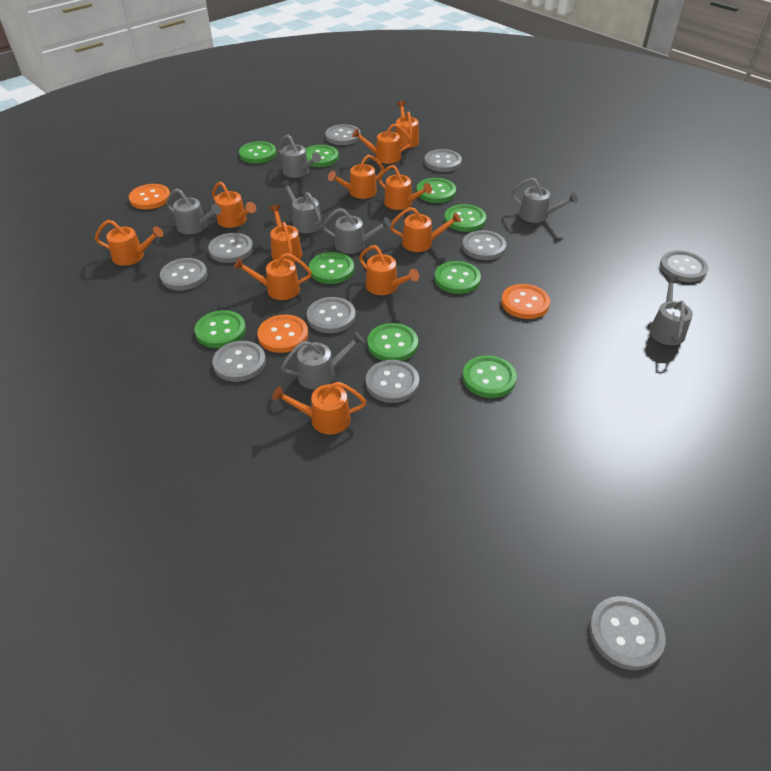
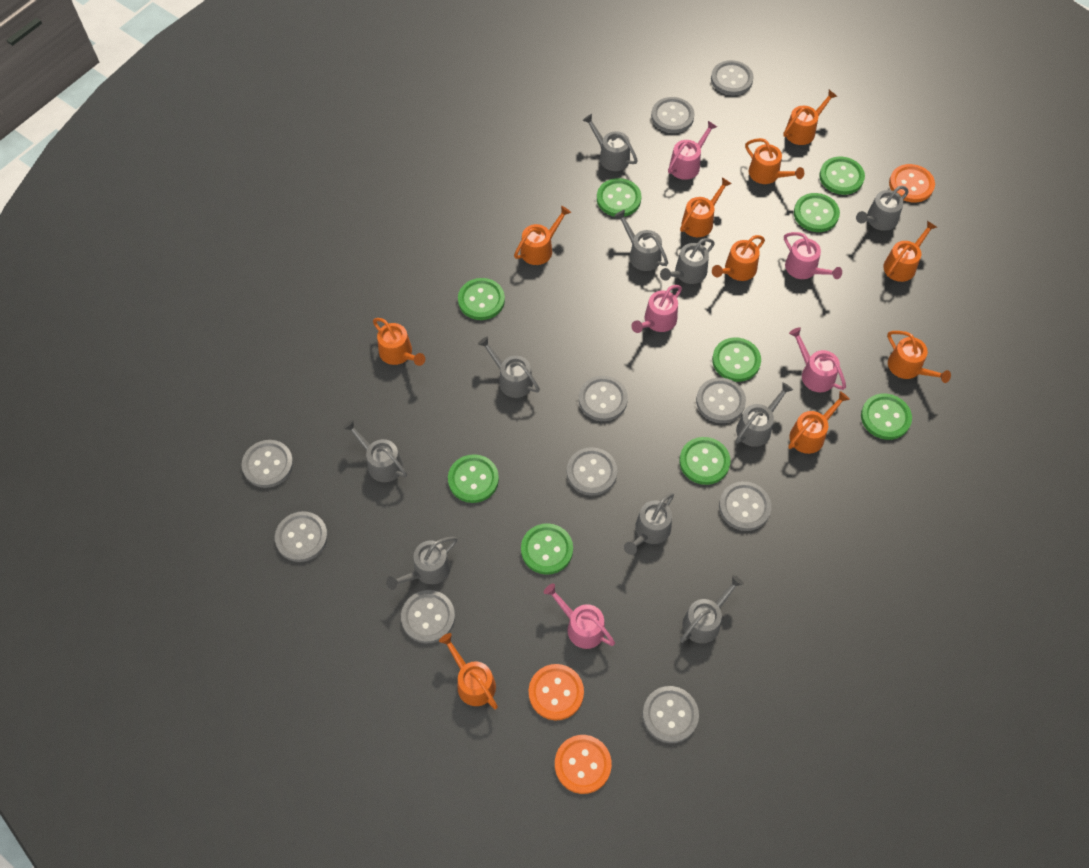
grey watering can: [166,189,221,234] [278,135,321,178] [280,180,322,233] [281,332,365,390] [322,208,391,254] [511,178,578,223] [649,276,693,345] = 7 -> [343,420,407,482] [386,537,457,590] [478,336,540,398] [582,114,638,171] [615,210,668,271] [624,493,674,555] [660,238,715,284] [680,575,744,643] [736,382,793,447] [856,186,909,231] = 10
orange watering can: [95,220,163,266] [212,182,256,228] [234,253,312,300] [269,205,302,263] [272,382,366,435] [328,155,384,199] [352,123,412,164] [359,245,419,295] [378,165,432,210] [390,207,461,252] [395,101,419,148] = 11 -> [373,318,425,366] [439,633,498,709] [514,206,571,265] [680,177,732,237] [712,235,765,281] [745,138,804,184] [783,90,837,145] [788,391,850,454] [883,221,937,282] [887,331,951,383] = 10
pink watering can: none = 0 -> [544,583,615,649] [631,285,682,333] [668,121,717,180] [784,232,842,279] [789,327,846,392] = 5

